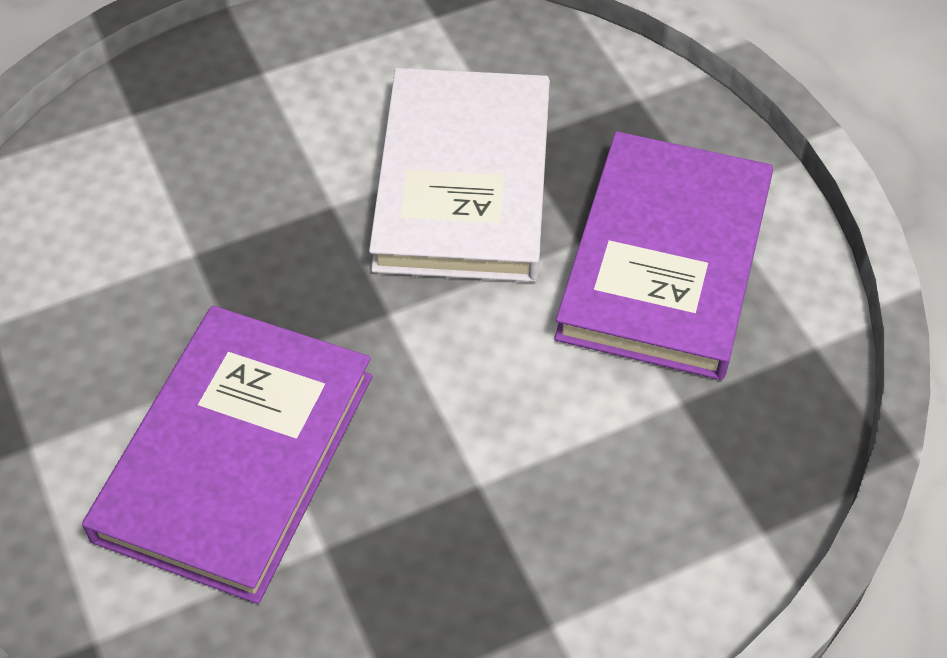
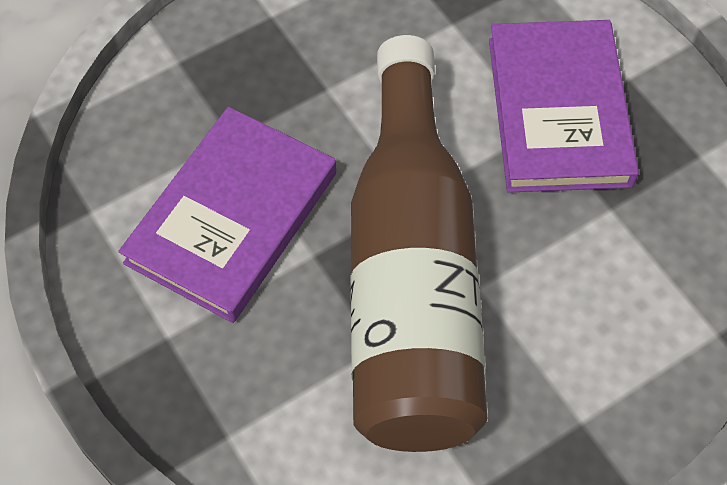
brown bottle: none = 0 -> [351,35,487,452] = 1
white book: [369,68,550,282] = 1 -> none = 0

